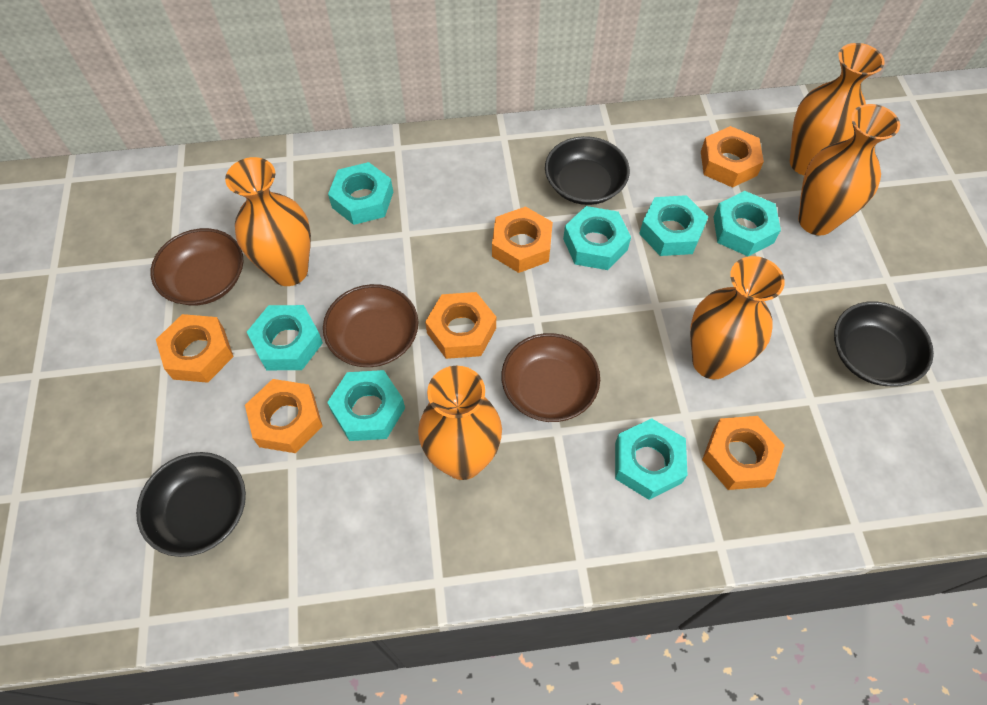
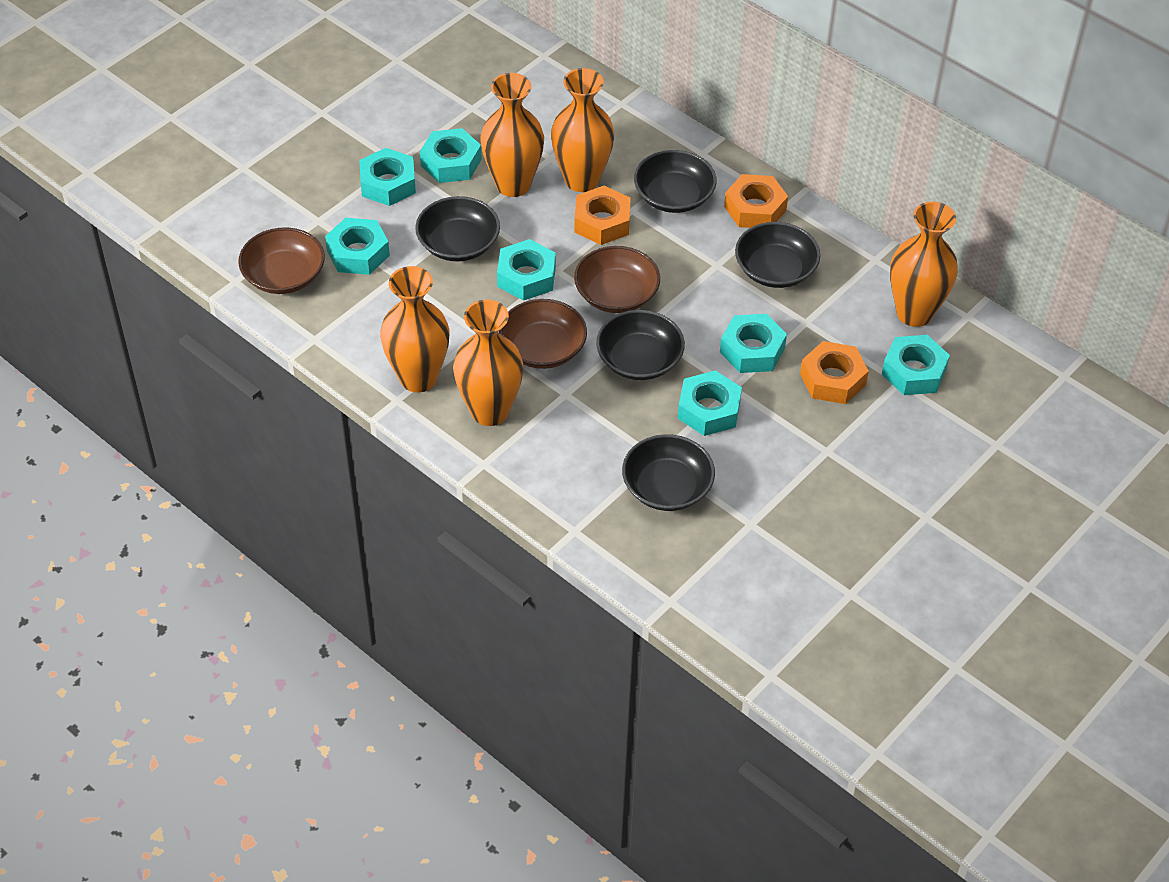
black bowl: [136,452,246,557] [545,136,630,205] [834,301,934,387] = 3 -> [415,196,500,262] [596,310,685,380] [622,434,715,511] [634,150,717,213] [735,222,820,288] = 5
orange nut: [156,314,234,383] [245,379,323,453] [425,292,496,359] [492,206,553,273] [701,126,764,188] [702,416,785,490] = 6 -> [574,186,631,245] [724,174,788,228] [800,341,869,404] = 3

